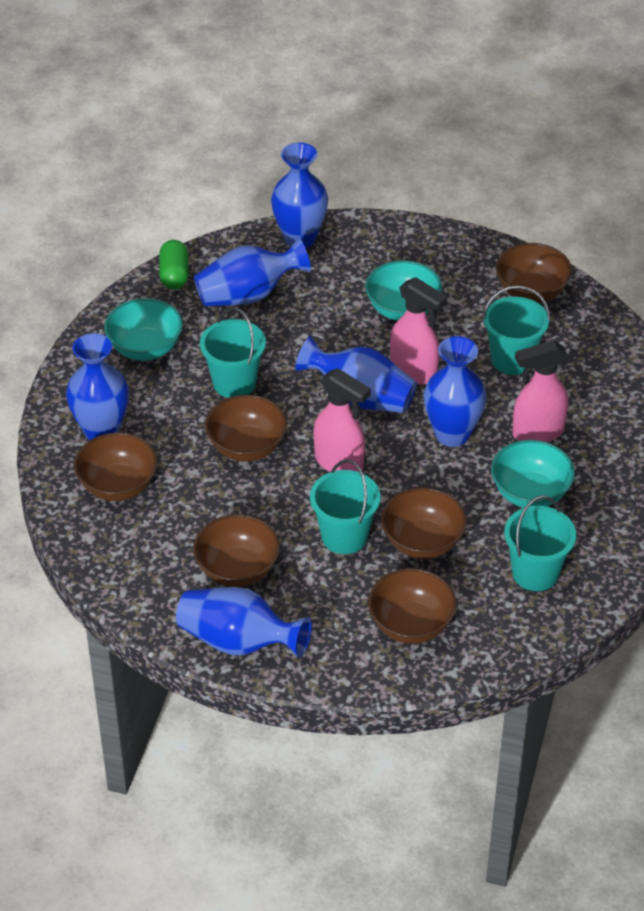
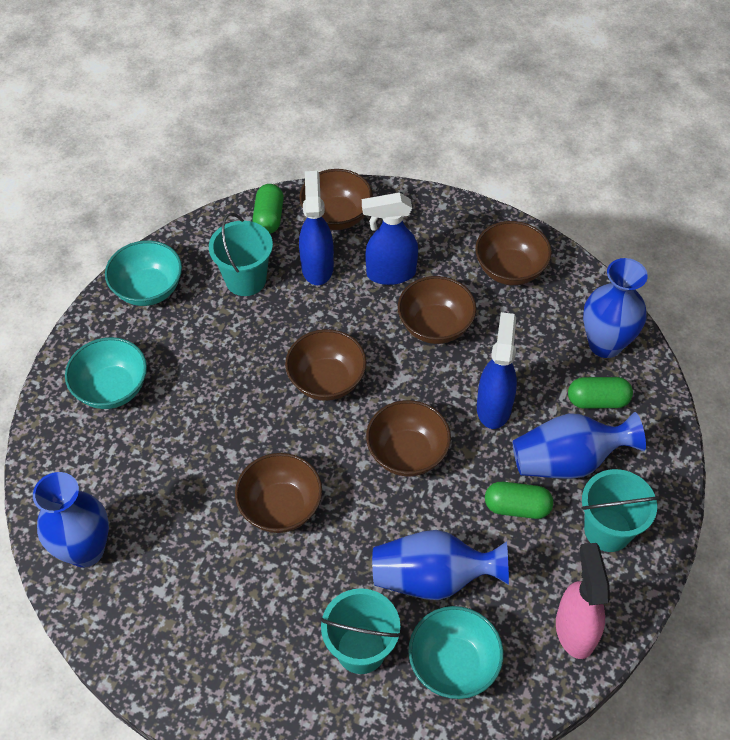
blue spray bottle: none = 0 -> [299,171,334,285] [362,193,418,285] [477,312,517,429] = 3
blue vase: [66,333,129,441] [176,587,312,658] [194,238,311,306] [271,142,328,248] [295,336,417,413] [424,336,487,447] = 6 -> [33,472,109,567] [372,530,509,600] [513,412,646,479] [583,258,648,358] = 4
green capsule: [159,240,189,289] = 1 -> [253,184,284,234] [485,482,553,519] [568,377,633,409] = 3
pink spray bottle: [314,368,371,472] [390,277,447,385] [512,340,568,442] = 3 -> [556,543,610,659] = 1
turquoise bucket: [200,308,266,398] [310,459,381,554] [482,285,550,375] [504,495,576,591] = 4 -> [209,213,273,296] [320,588,401,674] [581,469,659,552] = 3

